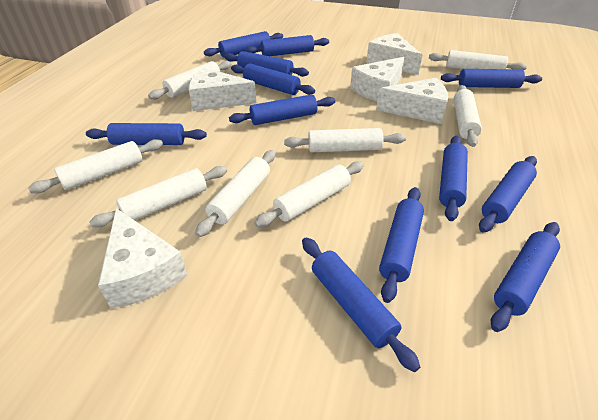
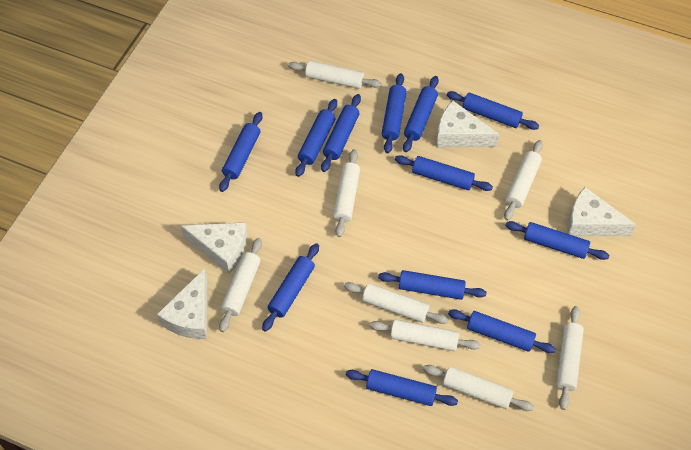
white cheese: [98,208,188,309] [189,67,256,111] [350,57,405,101] [366,33,422,75] [376,78,448,124] = 5 -> [157,268,207,339] [181,222,247,274] [436,101,499,147] [567,187,636,236] = 4

